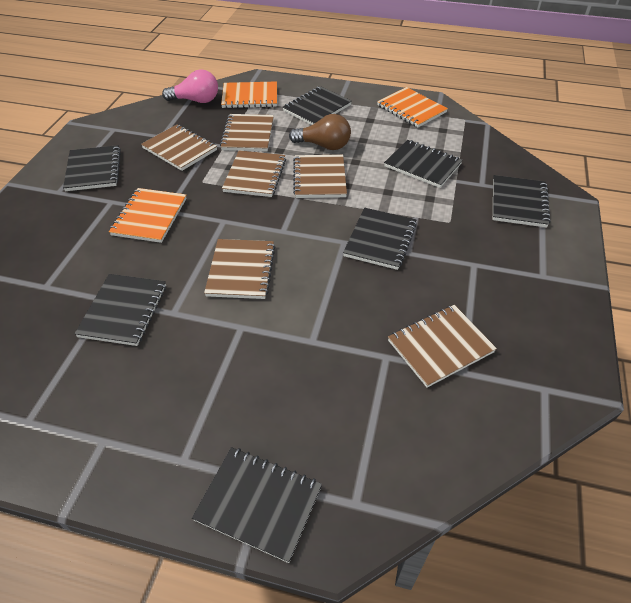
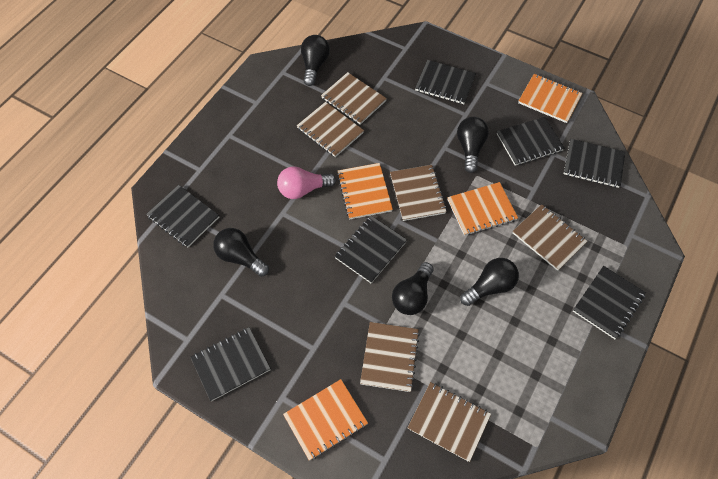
black light bulb: none = 0 -> [213,228,269,277] [301,35,330,86] [392,262,433,315] [457,117,489,173] [460,258,519,306] = 5
brown light bulb: [289,114,351,150] = 1 -> none = 0
orange notebook: [109,188,187,243] [221,81,277,108] [377,87,448,127] = 3 -> [283,379,368,461] [337,163,393,219] [447,182,518,236] [518,74,583,123] = 4

